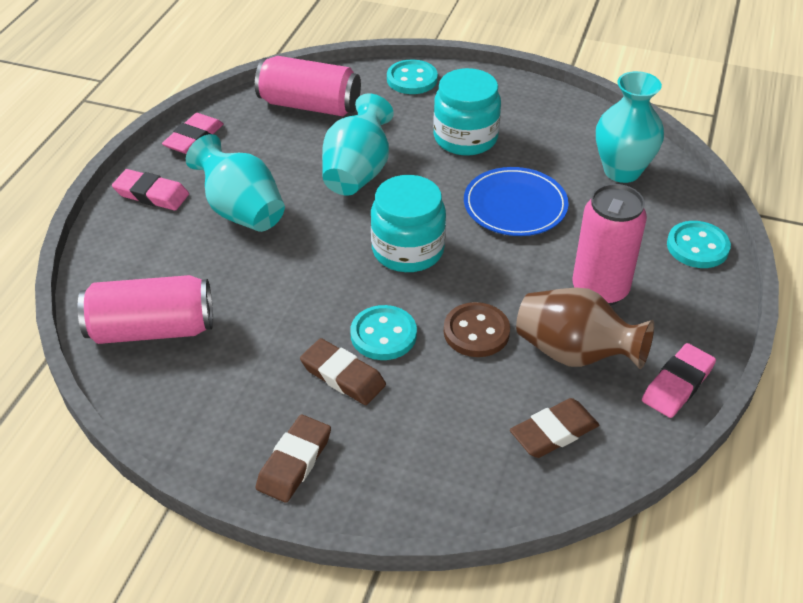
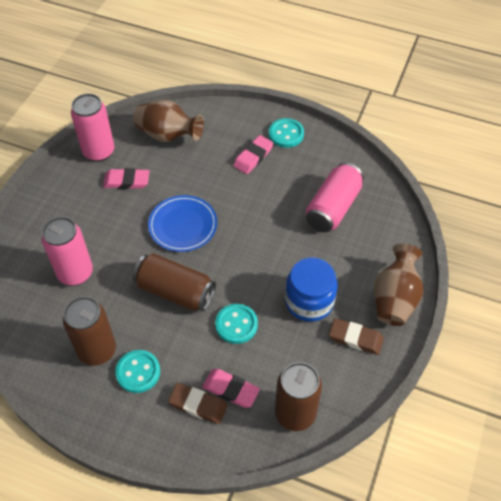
blue jar: none = 0 -> [285,258,338,322] = 1
brown button: [444,302,510,357] = 1 -> none = 0
brown can: none = 0 -> [63,296,116,366] [133,253,216,312] [275,362,322,431] = 3
brown eraser: [256,415,331,503] [300,338,386,405] [510,398,599,458] = 3 -> [168,383,228,424] [329,318,384,355] = 2
brown vase: [516,287,654,369] = 1 -> [134,100,204,142] [374,244,424,326] = 2
turquoise jar: [371,175,446,272] [433,68,501,156] = 2 -> none = 0
turquoise vase: [186,134,285,232] [322,94,394,196] [596,71,664,183] = 3 -> none = 0

